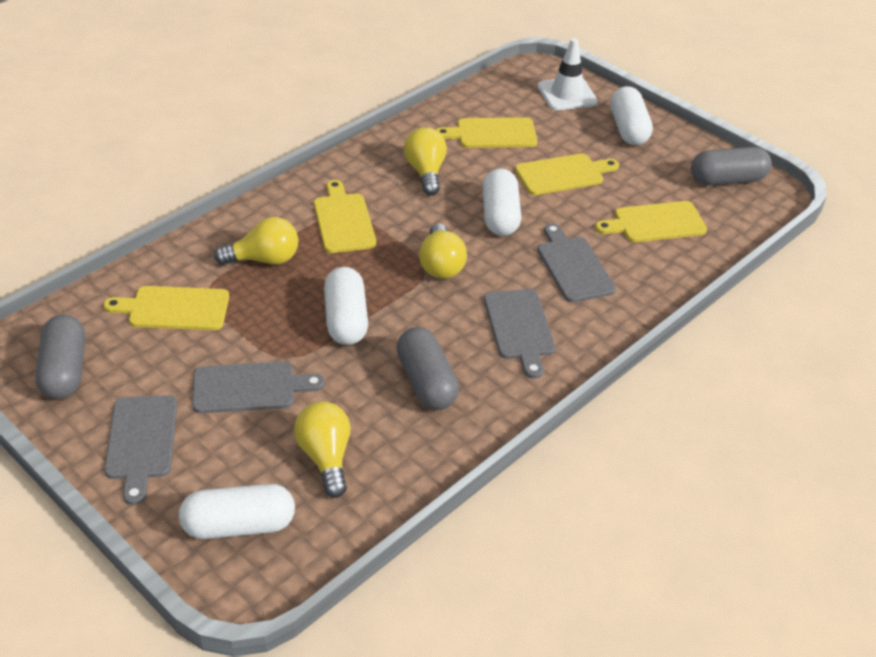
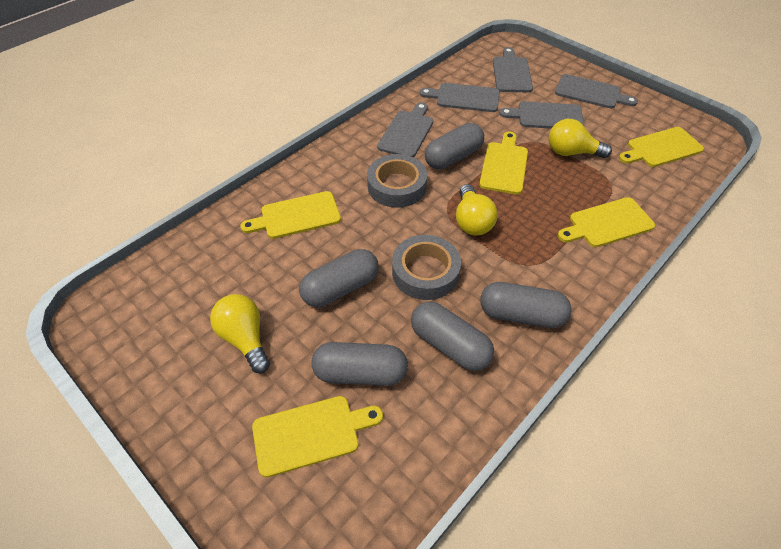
grey capsule: [35,315,85,399] [396,327,459,410] [691,147,771,186] = 3 -> [299,249,379,307] [311,342,408,386] [411,302,494,371] [425,123,484,169] [480,282,572,328] = 5
grey cutting board: [104,395,177,505] [192,361,325,413] [484,289,556,379] [537,223,616,302] = 4 -> [377,103,433,157] [420,83,500,112] [493,47,533,93] [499,101,584,129] [555,74,638,108] = 5
grey tape: none = 0 -> [367,154,427,208] [392,235,461,300] = 2
white capsule: [179,484,295,539] [324,267,368,345] [483,168,521,236] [610,86,653,145] = 4 -> none = 0
white traffic cone: [538,38,598,110] = 1 -> none = 0
yellow light bulb: [214,217,298,265] [294,401,350,498] [404,127,447,195] [419,223,467,279] = 4 -> [210,294,270,373] [456,184,498,235] [548,119,612,158] = 3

